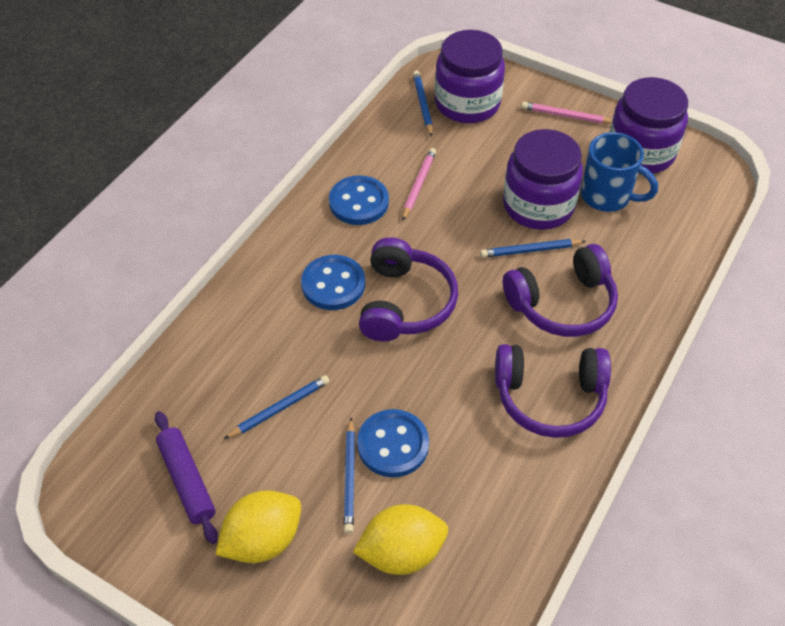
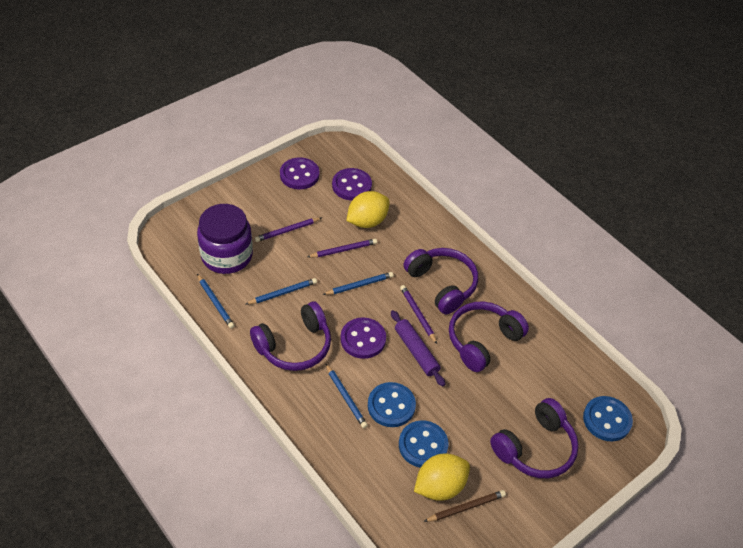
blue mug: [581,132,658,212] = 1 -> none = 0
brown pencil: none = 0 -> [423,490,506,522] = 1
pink pencil: [402,148,436,221] [521,102,612,124] = 2 -> none = 0
purple button: none = 0 -> [280,157,320,189] [332,168,372,200] [341,317,386,359] = 3
purple headphones: [359,237,458,341] [495,344,611,438] [503,244,618,337] = 3 -> [250,302,331,371] [404,248,478,314] [449,301,529,372] [490,398,579,478] = 4
purple jar: [435,30,505,123] [503,129,583,230] [609,77,688,174] = 3 -> [197,204,253,274] = 1
purple pencil: none = 0 -> [255,218,321,242] [307,239,377,257] [400,285,437,344] = 3

